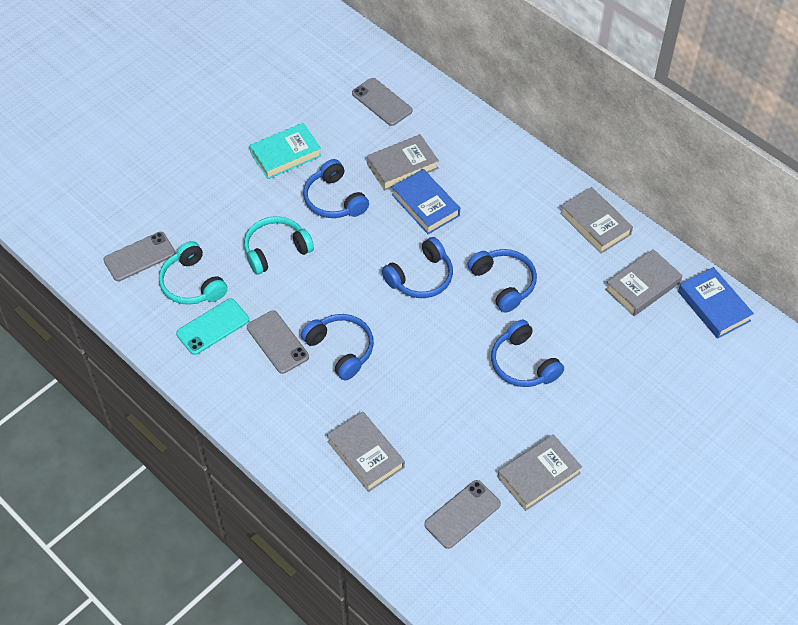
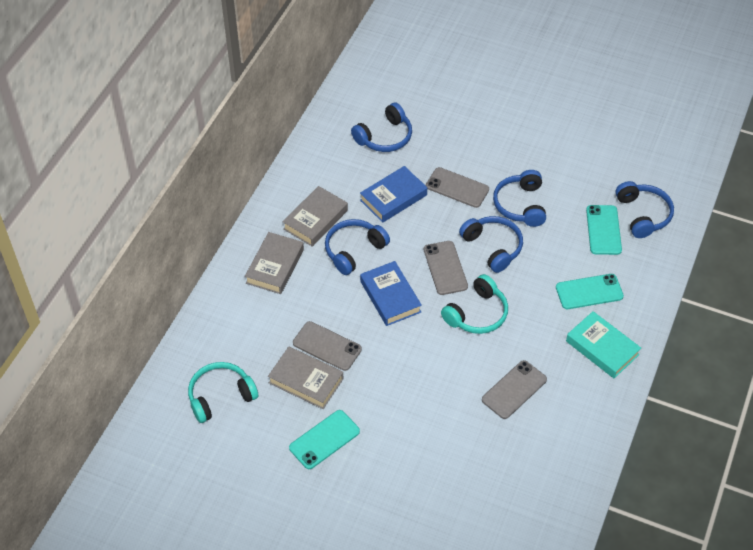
grey book: [327,412,405,492] [367,134,439,191] [498,434,582,511] [560,187,633,254] [605,249,682,316] = 5 -> [245,232,304,294] [268,347,343,409] [283,186,348,247] = 3
turquoise phone: [176,298,249,355] = 1 -> [289,410,360,469] [556,274,624,309] [586,205,622,255] = 3

